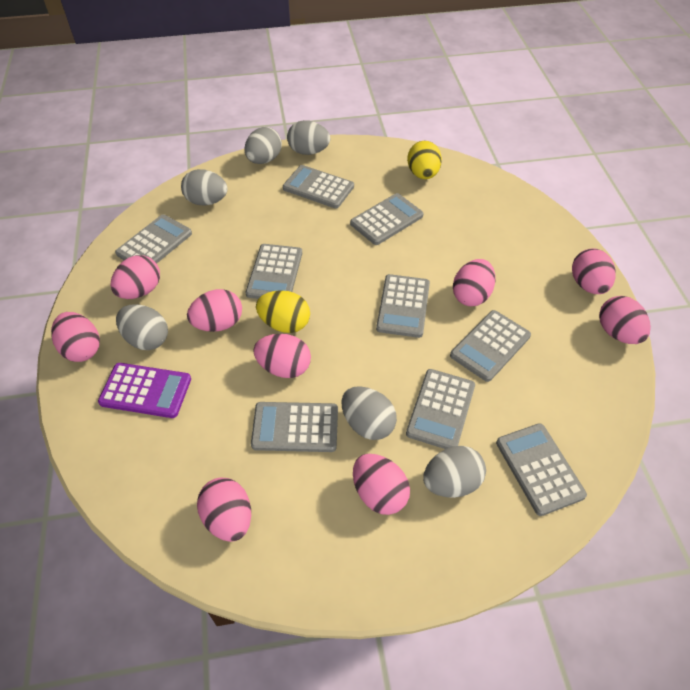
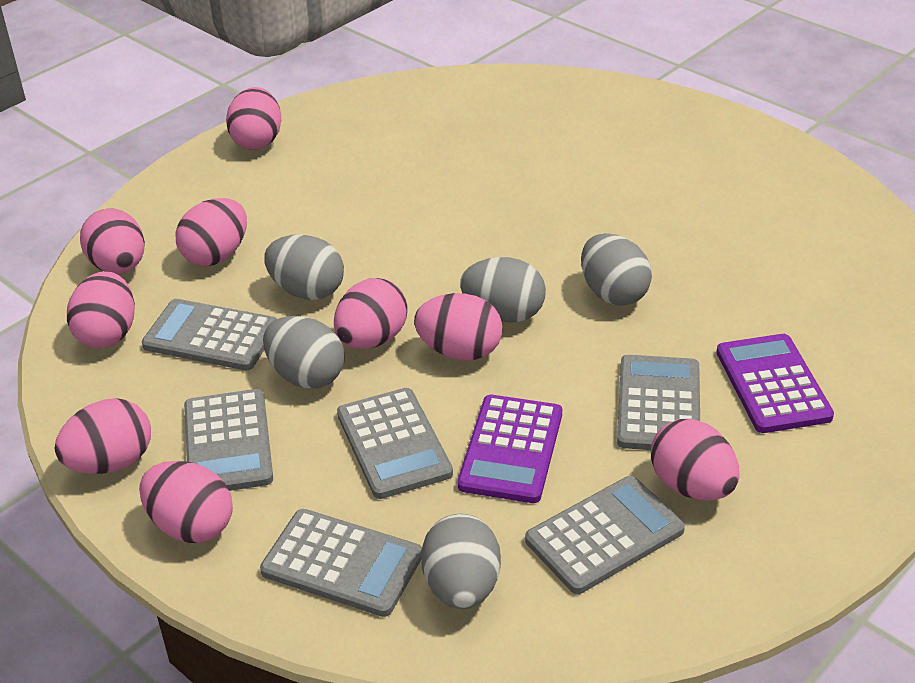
grey calculator: [115,214,192,264] [246,244,302,299] [251,402,338,452] [283,165,354,208] [350,193,424,245] [376,274,430,338] [406,369,475,449] [450,310,531,382] [496,423,587,516] = 9 -> [142,299,277,370] [184,389,273,491] [260,509,422,617] [337,388,453,499] [525,476,685,594] [617,355,700,450] = 6
grey egg: [116,304,168,350] [181,169,228,205] [245,127,282,164] [287,120,330,155] [341,386,397,440] [423,446,486,498] = 6 -> [263,316,345,389] [264,234,344,300] [421,514,501,609] [460,257,546,322] [581,233,652,306] = 5
purple calculator: [98,363,191,418] = 1 -> [458,395,562,503] [716,334,834,433] = 2
yellow egg: [256,290,310,333] [407,141,442,179] = 2 -> none = 0

